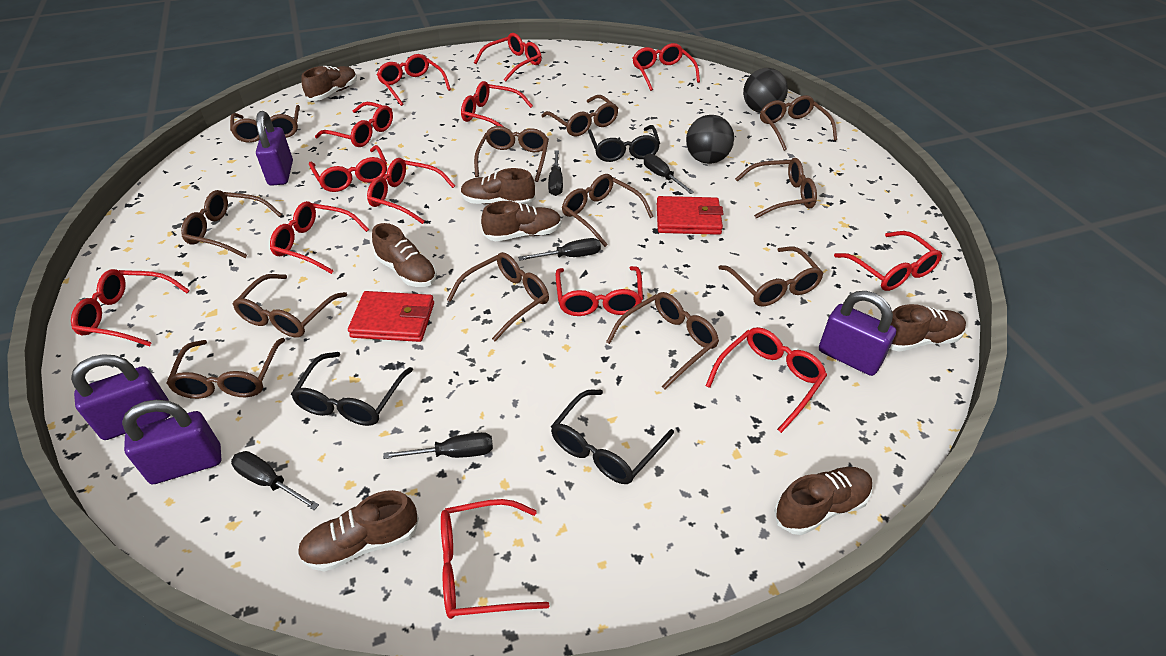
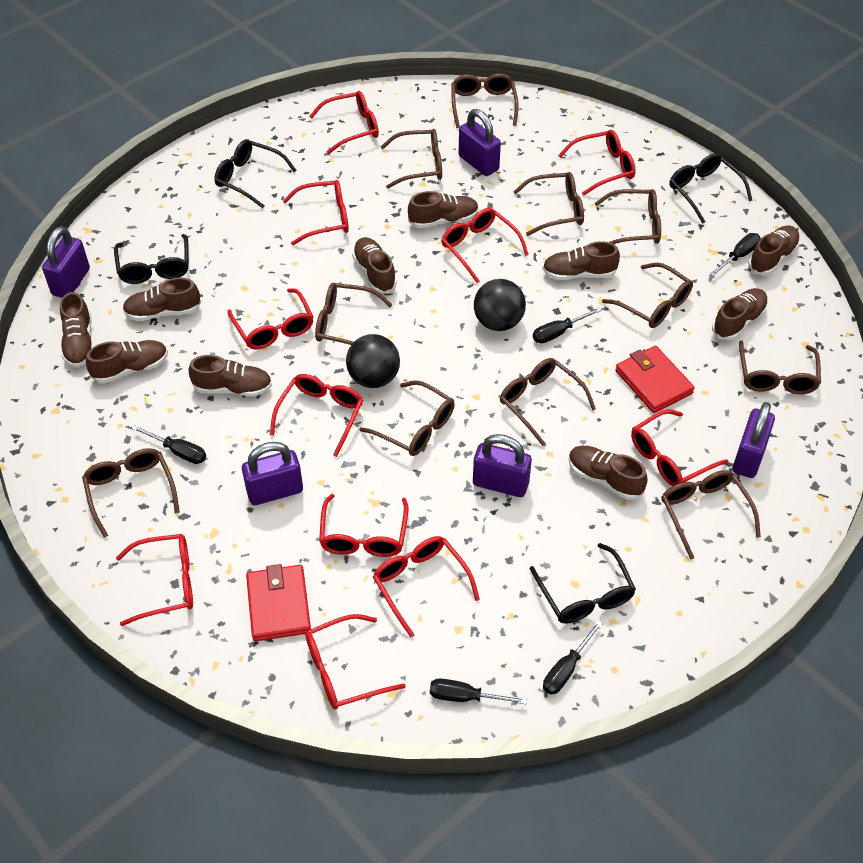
black glasses: [291,352,413,426] [551,389,674,484] [588,125,660,162] = 3 -> [114,234,189,284] [214,139,297,208] [530,543,636,624] [669,153,753,224] = 4
brown glasses: [166,338,285,399] [181,190,282,258] [230,105,300,143] [233,274,347,338] [447,252,549,341] [474,126,549,182] [541,95,618,137] [562,174,654,247] [606,292,719,390] [718,246,824,307] [735,158,817,219] [760,95,837,151] = 12 -> [82,448,180,538] [315,283,392,345] [359,380,455,456] [381,129,442,189] [452,73,519,128] [500,358,596,446] [513,172,584,236] [595,189,661,244] [602,263,693,328] [662,470,761,560] [739,341,821,394] = 11
brown shoe: [297,490,419,572] [302,66,357,101] [372,223,437,287] [461,168,535,205] [481,201,562,241] [774,467,873,535] [890,304,966,351] = 7 -> [60,292,93,367] [86,340,168,383] [123,277,201,321] [189,355,272,396] [352,237,397,293] [408,191,479,228] [543,241,620,280] [569,446,648,500] [712,288,768,340] [748,226,800,275] = 10
purple padlock: [71,354,171,440] [122,400,221,484] [256,111,293,186] [819,291,896,376] = 4 -> [42,226,90,298] [242,442,303,505] [459,109,501,176] [473,434,532,497] [733,402,775,478] = 5
red glasses: [71,269,190,346] [270,201,369,274] [309,145,387,192] [315,102,393,147] [367,158,455,224] [377,54,451,106] [441,499,550,619] [461,81,533,127] [474,33,542,82] [556,266,643,316] [633,43,700,91] [706,327,827,433] [834,231,942,291] = 13 -> [116,534,193,626] [227,288,313,349] [270,374,363,457] [283,180,349,245] [305,614,406,710] [309,91,379,154] [319,494,409,557] [373,536,480,637] [441,208,529,283] [558,130,636,196] [631,409,728,486] = 11

